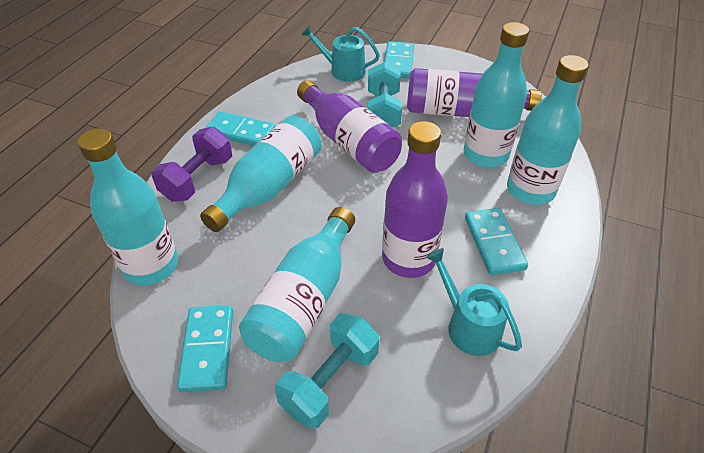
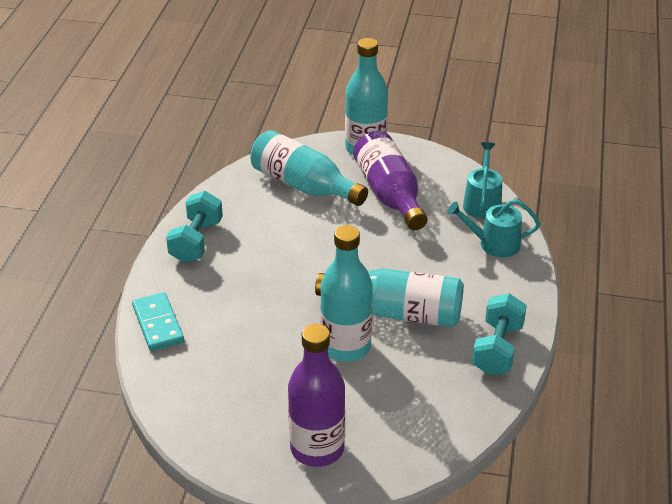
purple bottle: [297,80,402,173] [382,121,448,278] [407,68,542,117] = 3 -> [288,324,345,467] [353,131,427,230] = 2
purple dumbbell: [152,126,232,202] = 1 -> none = 0
turquoise bottle: [78,128,178,285] [200,116,321,232] [239,207,355,362] [463,22,529,168] [507,55,589,205] = 5 -> [250,130,368,206] [315,268,464,327] [320,225,373,362] [345,38,388,156] = 4
turquoise domino: [177,305,233,392] [205,111,276,146] [384,41,414,78] [465,208,528,275] = 4 -> [132,292,184,351] = 1

